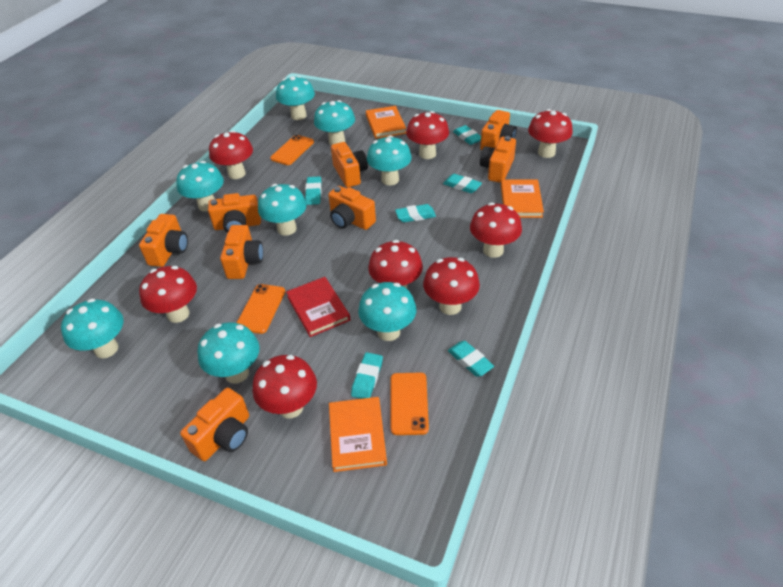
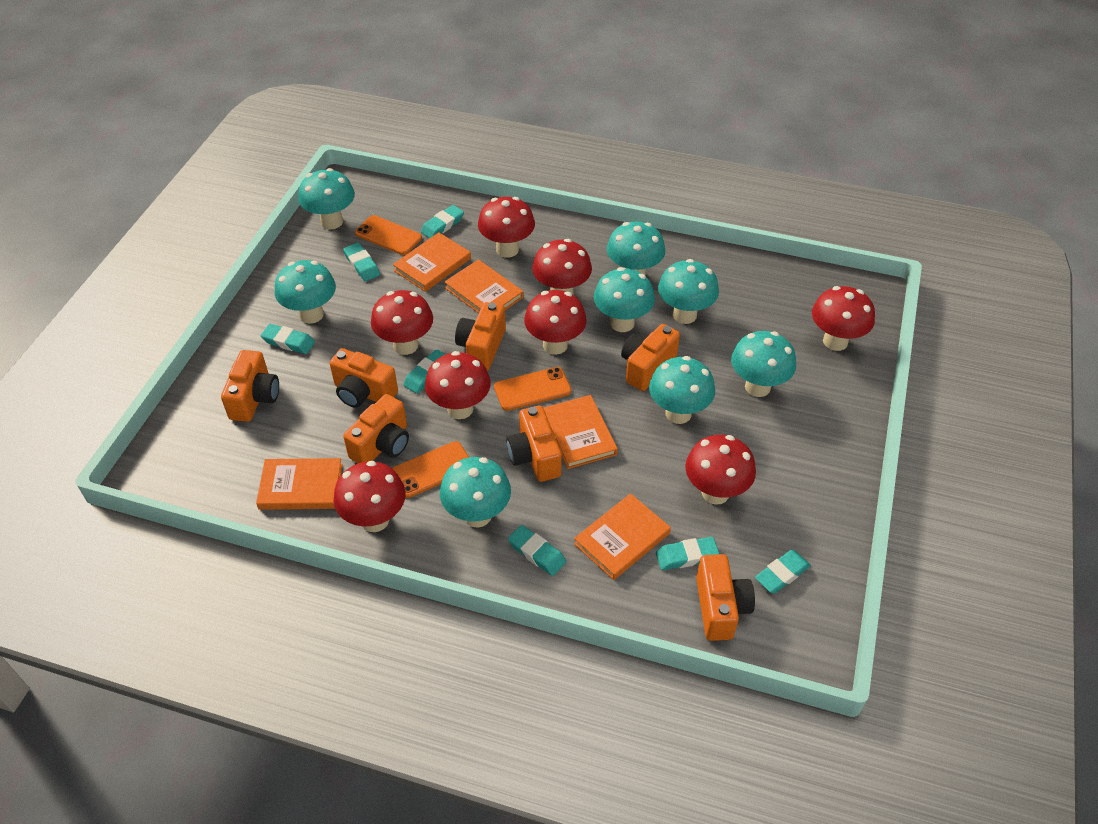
orange book: [329,397,387,472] [366,106,406,139] [501,180,544,218] = 3 -> [256,458,343,510] [393,232,471,292] [444,259,523,313] [543,395,618,469] [574,493,671,580] = 5
orange camera: [139,214,188,267] [180,388,249,461] [208,193,261,233] [220,225,263,279] [328,186,376,230] [331,142,368,187] [480,110,517,150] [480,136,516,183] = 8 -> [221,350,279,422] [330,348,398,408] [343,394,409,463] [455,302,506,371] [506,405,562,482] [621,324,680,391] [696,554,755,641] = 7
red book: [286,277,351,337] = 1 -> none = 0
turquoise eraser: [305,176,322,205] [351,352,383,399] [395,204,436,222] [443,174,482,193] [448,341,494,377] [453,125,481,145] = 6 -> [261,324,315,354] [343,243,380,281] [403,349,446,394] [421,205,464,239] [508,525,566,576] [656,537,719,570] [755,550,811,594] = 7

